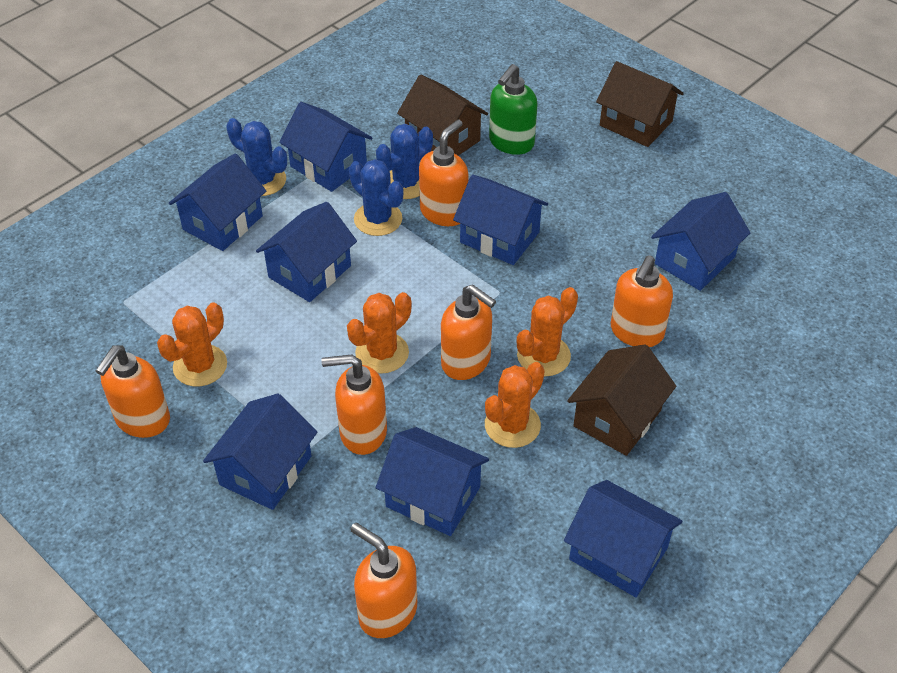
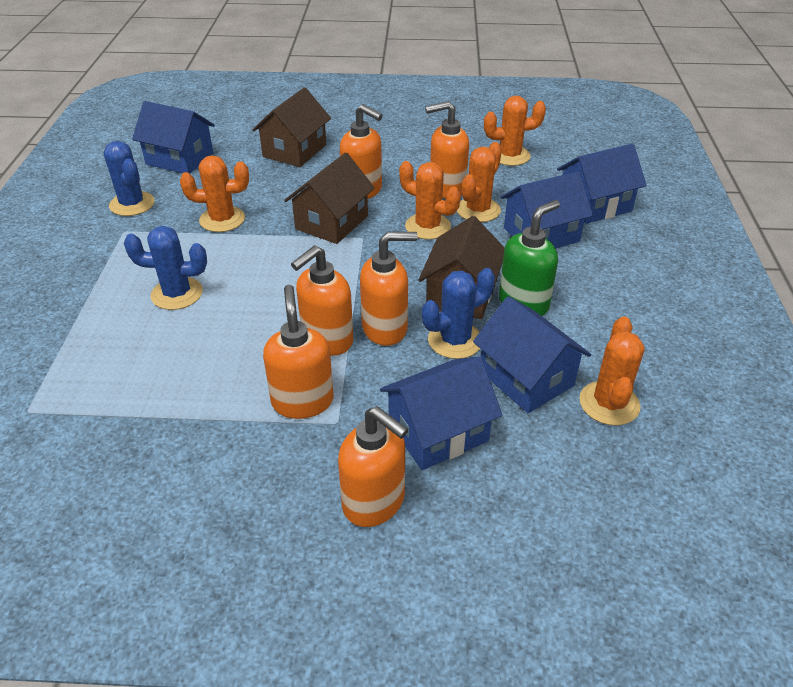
blue house: [169,153,266,251] [203,394,317,510] [256,202,357,302] [279,102,372,192] [376,427,489,536] [453,175,548,265] [564,480,682,597] [651,192,750,291] = 8 -> [132,101,215,174] [380,356,502,470] [473,296,591,413] [501,171,593,248] [557,144,647,224] = 5
orange cactus: [157,303,227,387] [347,292,412,374] [485,362,545,448] [517,287,578,376] = 4 -> [180,155,249,232] [399,161,461,240] [457,142,502,222] [484,96,546,166] [579,316,645,425] = 5

